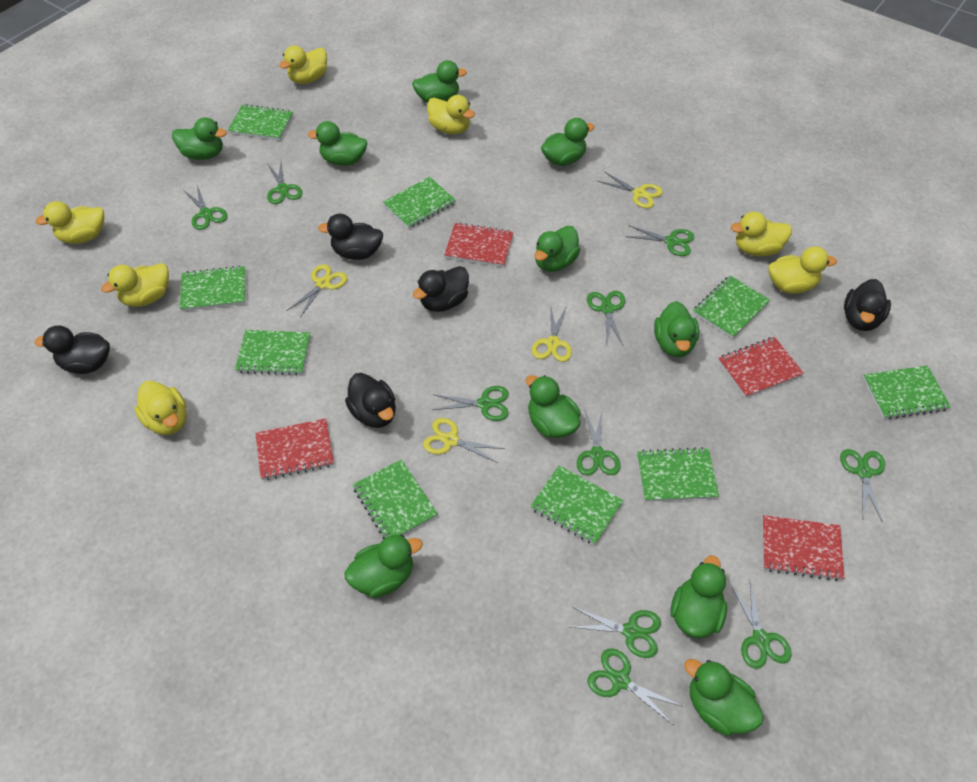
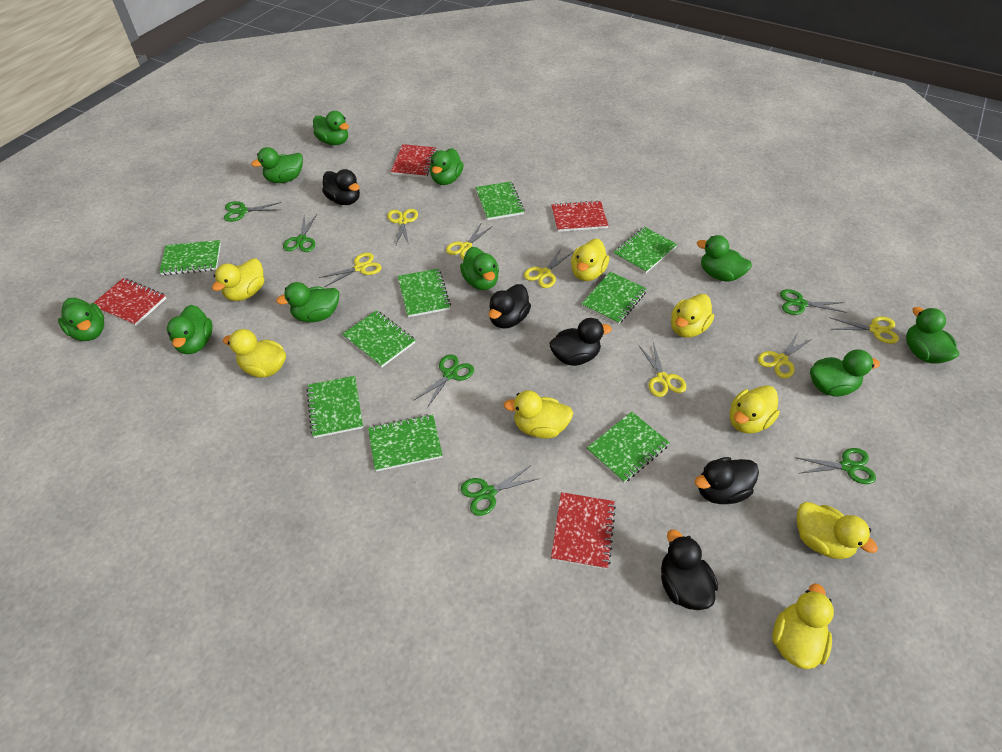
green scissors: [184,185,228,230] [267,162,302,204] [433,386,509,421] [571,607,661,658] [576,409,621,475] [587,291,625,347] [588,648,682,724] [625,225,694,256] [730,582,792,669] [840,449,885,522] = 10 -> [224,201,281,222] [283,214,317,252] [414,354,474,409] [461,465,540,516] [780,289,847,315] [794,448,876,484] = 6
yellow duck: [35,201,104,244] [101,263,169,307] [134,381,187,435] [279,45,327,84] [427,95,475,134] [731,212,792,256] [768,246,837,294] = 7 -> [212,258,264,301] [223,329,286,378] [503,390,573,439] [571,239,609,281] [671,294,714,338] [730,385,780,434] [772,583,834,669] [797,502,878,559] = 8
yellow scissors: [286,264,347,318] [423,418,505,463] [532,304,572,362] [598,172,663,208] = 4 -> [319,253,382,287] [387,209,418,247] [446,222,493,260] [524,249,573,288] [639,342,686,397] [758,333,812,378] [829,316,899,344] = 7

